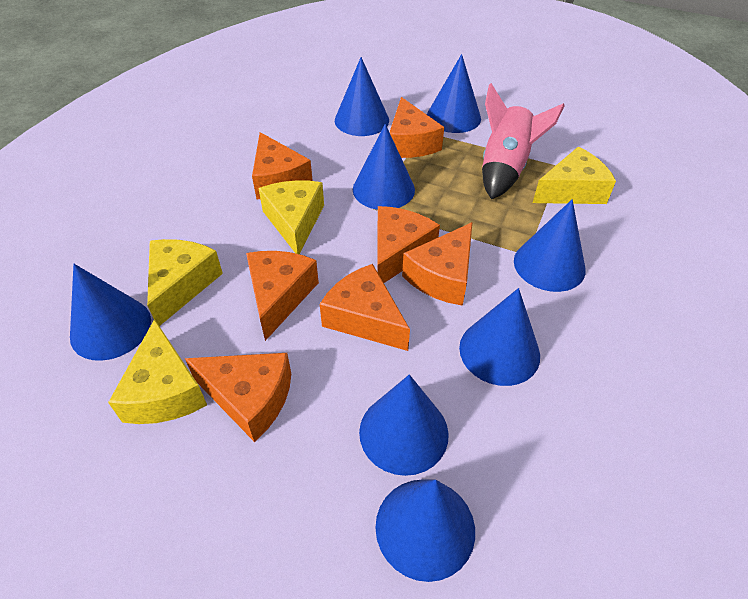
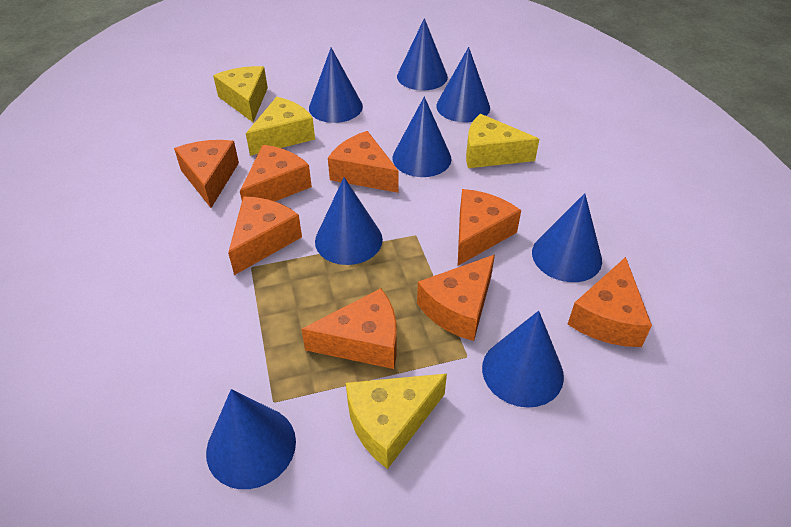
orange cheese: [185,353,291,442] [246,251,319,341] [252,132,313,199] [320,264,410,351] [377,206,440,283] [390,97,444,158] [402,222,472,306] = 7 -> [174,140,239,208] [228,196,302,275] [240,145,312,202] [301,288,397,369] [328,131,399,193] [417,255,495,341] [458,189,521,266] [567,257,652,347] = 8
pink rocket: [482,83,565,199] = 1 -> none = 0

